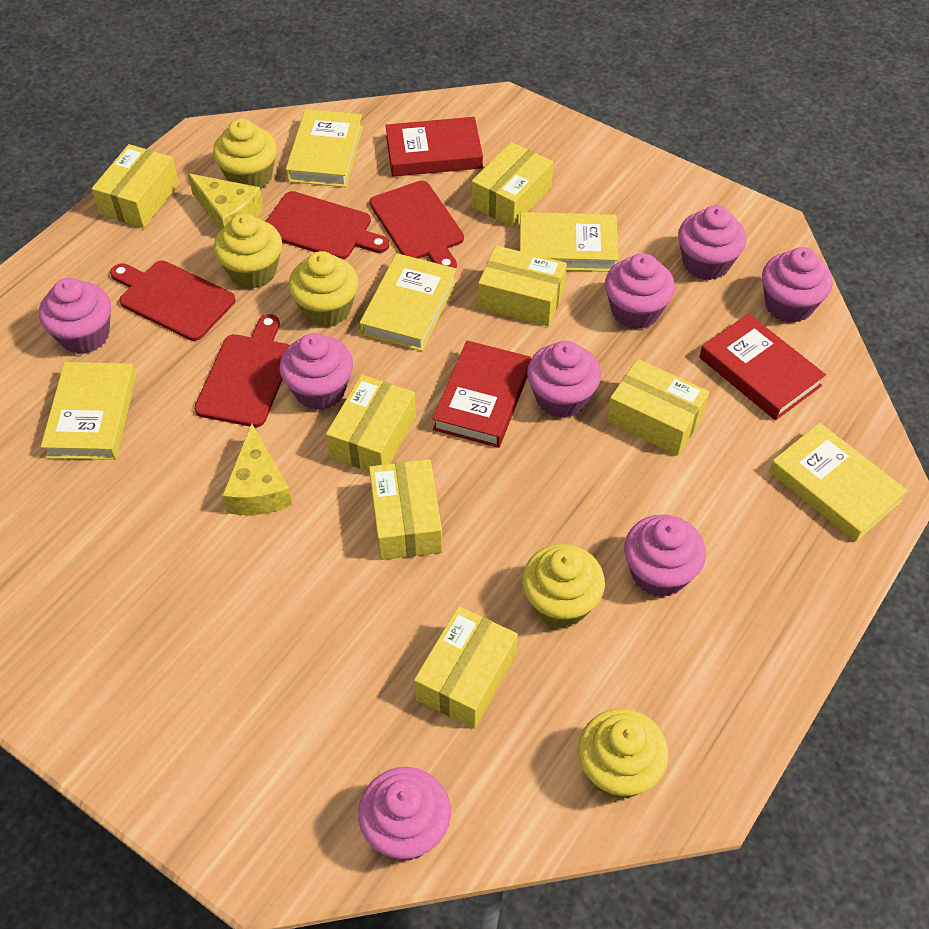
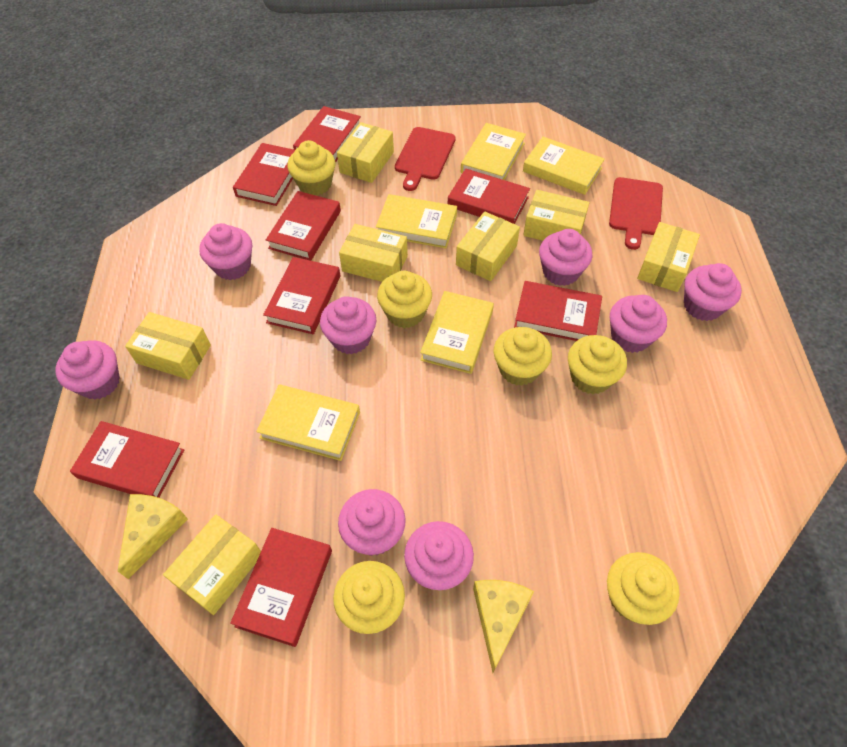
red book: [385,117,483,177] [432,341,531,448] [699,314,826,420] = 3 -> [70,421,184,498] [230,528,332,647] [233,143,295,206] [263,257,341,334] [266,191,341,261] [293,106,361,163] [448,169,530,224] [514,281,602,341] = 8
red cutting board: [110,261,236,341] [194,314,290,427] [265,191,389,260] [370,181,464,268] = 4 -> [395,127,456,191] [609,177,663,250] = 2
yellow cupcake: [213,119,277,189] [213,214,282,289] [288,251,358,327] [522,544,605,628] [578,708,669,800] = 5 -> [287,140,335,195] [333,561,405,634] [377,271,432,328] [493,327,552,386] [568,335,627,394] [607,552,680,625] = 6

